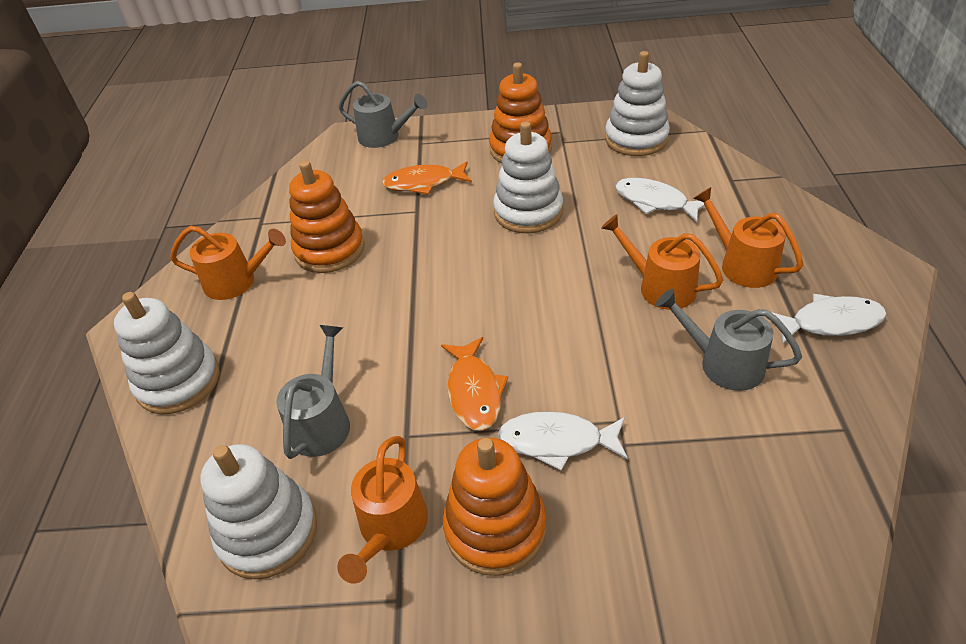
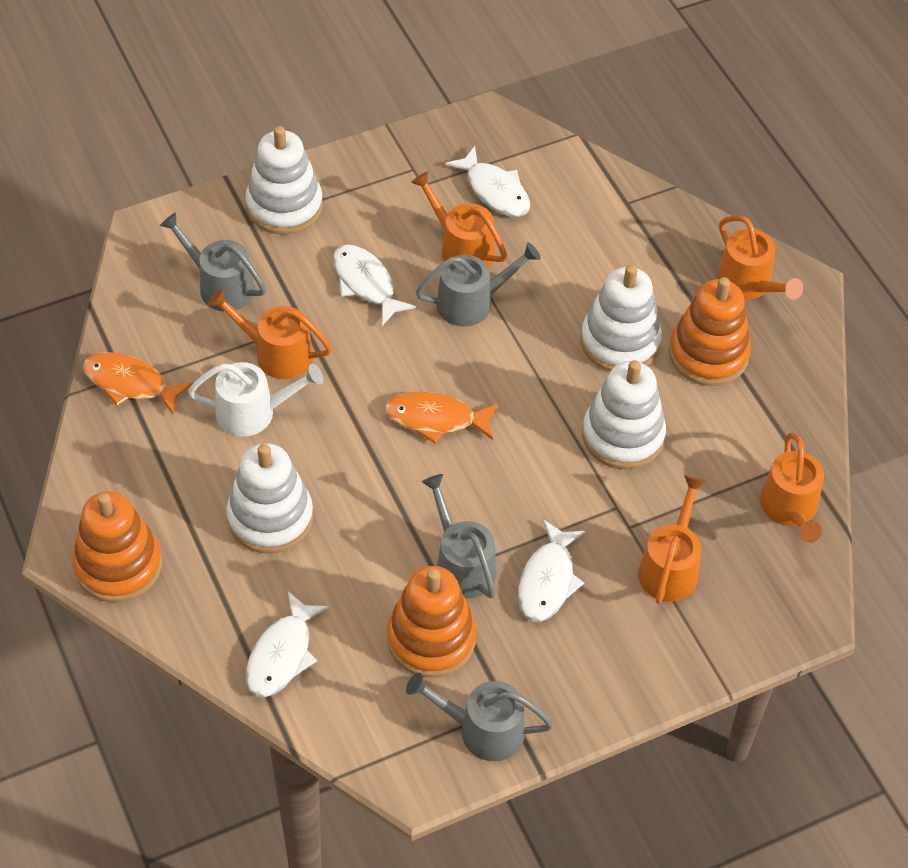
grey watering can: [276,325,350,459] [339,81,427,148] [656,289,802,391] = 3 -> [160,212,266,311] [406,673,554,761] [416,242,541,327] [422,474,496,599] = 4
orange watering can: [170,226,286,300] [337,436,428,584] [601,214,723,310] [693,187,803,288] = 4 -> [208,289,332,379] [411,171,507,267] [638,475,706,604] [717,215,803,300] [760,432,824,543] = 5
white fish: [498,411,628,471] [615,178,712,222] [771,294,887,344] = 3 -> [246,591,329,697] [333,244,416,326] [445,146,530,217] [518,520,586,622] = 4
white watering can: none = 0 -> [188,362,324,437] = 1

